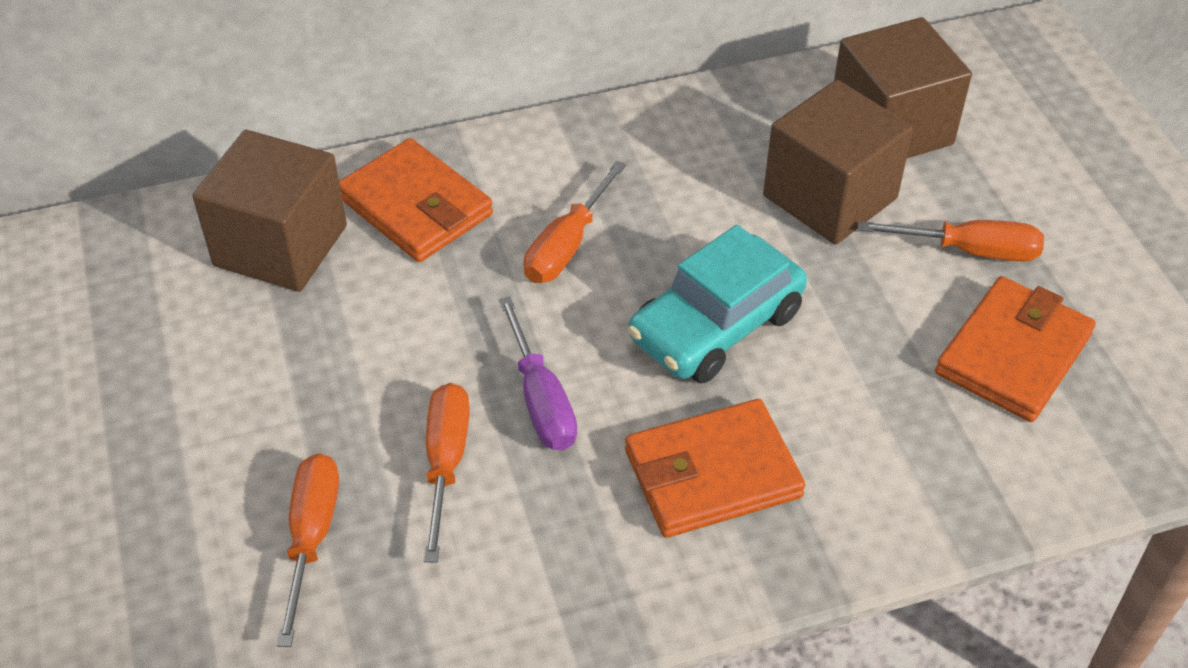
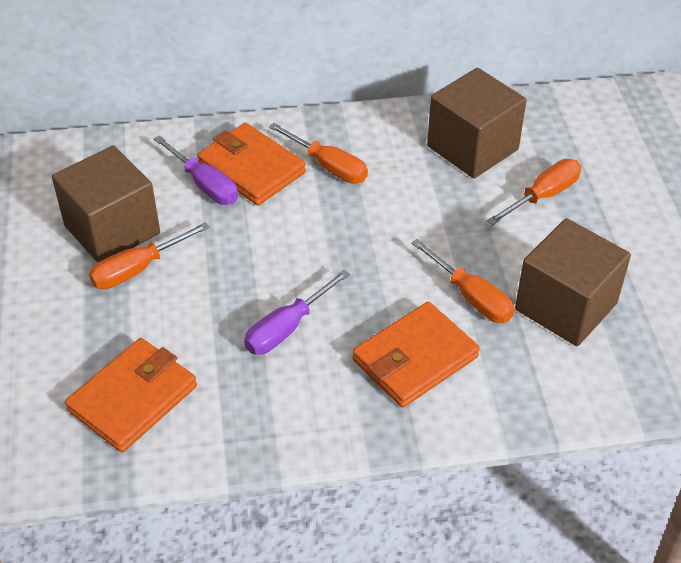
purple screwdriver: [499,296,577,450] = 1 -> [153,135,238,205] [244,270,350,355] = 2
turquoise car: [628,225,807,383] = 1 -> none = 0

